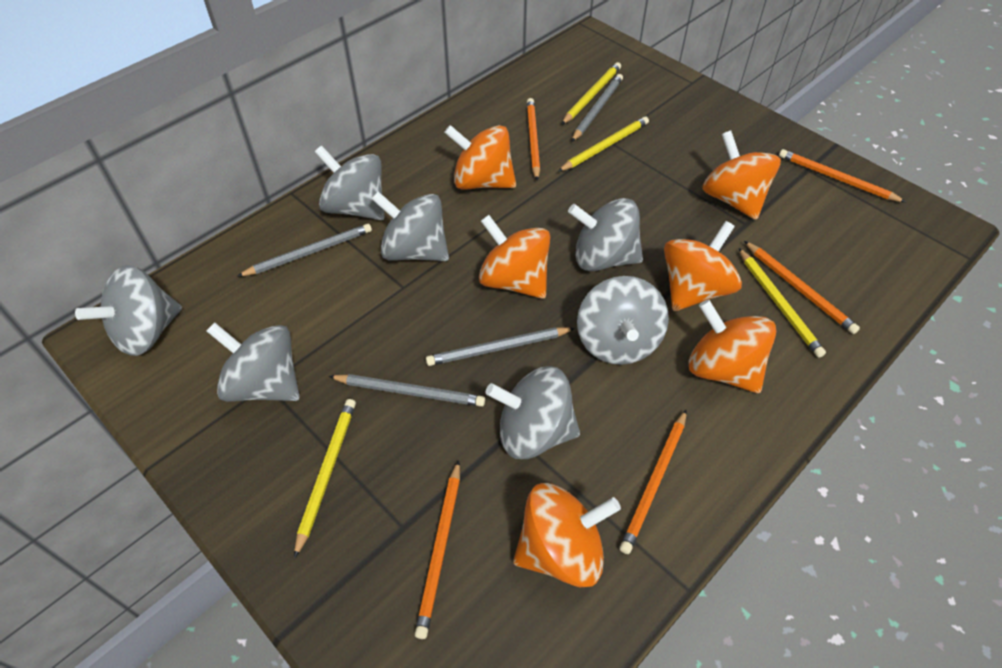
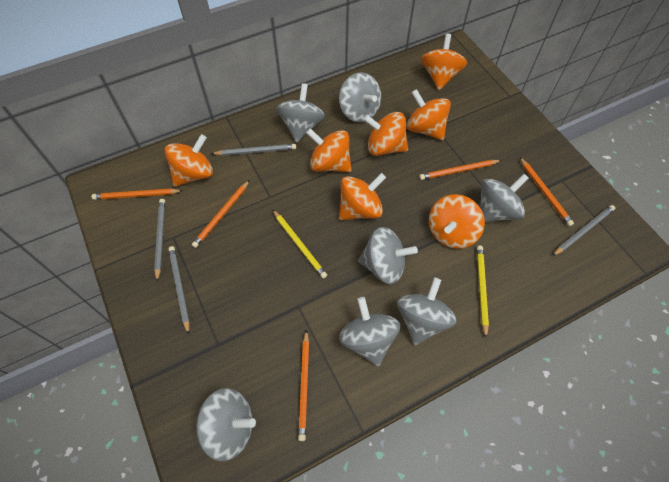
orange spinning top: [444,125,516,190] [479,215,550,299] [513,483,621,587] [664,221,742,311] [689,299,776,393] [702,130,781,220] = 6 -> [164,134,213,187] [306,128,351,172] [339,173,386,220] [363,112,408,156] [407,89,451,140] [421,34,467,90] [429,194,485,249] = 7
yellow pencil: [294,399,356,559] [558,116,649,172] [561,62,621,125] [739,248,826,358] = 4 -> [272,209,327,279] [477,246,489,338] = 2

